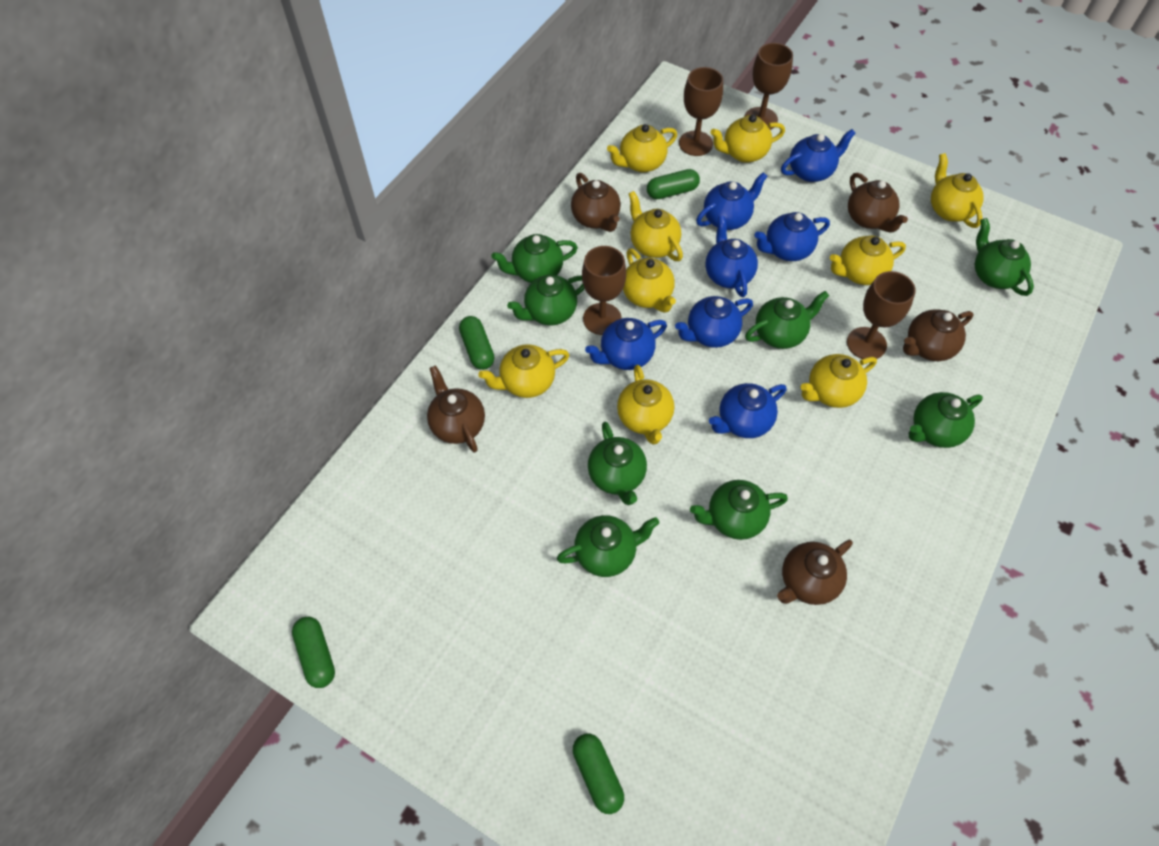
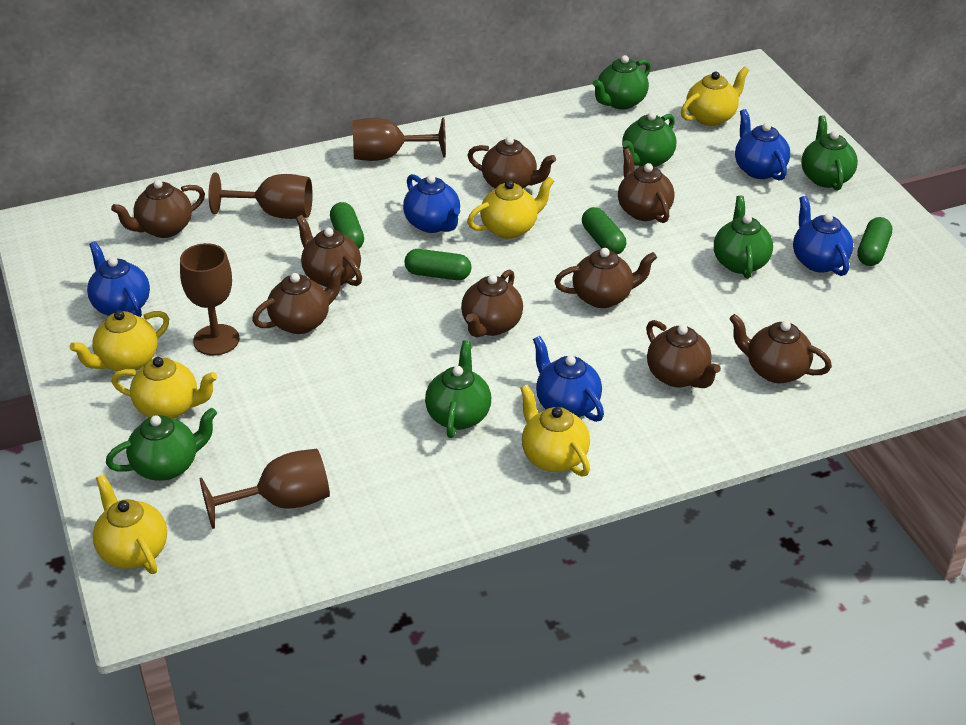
blue teapot: [585,318,667,370] [675,296,753,348] [696,172,768,230] [705,216,758,297] [709,383,787,438] [755,212,830,261] [781,129,856,182] = 7 -> [87,241,150,317] [403,174,460,233] [533,336,604,422] [735,109,790,181] [793,196,853,276] = 5
brown teapot: [427,366,485,453] [571,173,621,232] [777,540,853,605] [848,173,908,233] [903,309,973,361] = 5 -> [111,180,205,238] [252,264,345,334] [296,215,362,287] [461,269,523,337] [467,136,556,189] [554,248,657,308] [618,148,675,223] [646,320,721,388] [729,314,832,383] = 9
green teapot: [491,234,578,283] [507,275,585,325] [557,515,659,577] [588,422,647,505] [690,480,788,540] [745,291,829,349] [909,392,983,448] [975,218,1034,296] = 8 -> [106,408,217,481] [425,340,491,438] [593,55,651,109] [622,112,676,167] [714,196,773,279] [801,116,858,191] = 6
yellow teapot: [478,344,569,398] [607,124,677,172] [617,364,674,444] [623,248,676,313] [629,191,683,261] [710,114,785,163] [800,354,877,408] [830,235,906,285] [931,153,984,228] = 9 -> [70,310,169,371] [93,474,167,574] [111,357,217,419] [467,176,554,239] [520,384,590,477] [681,66,749,126] = 6

